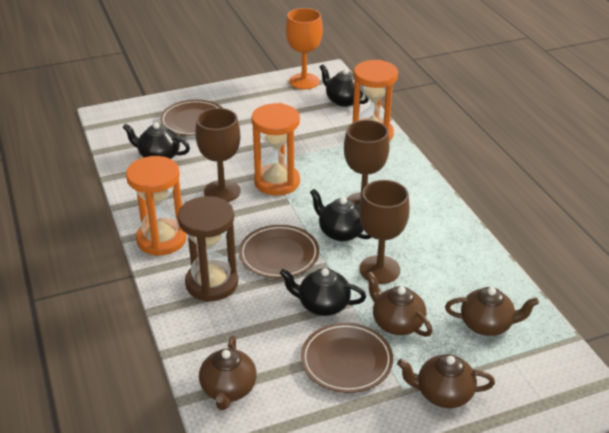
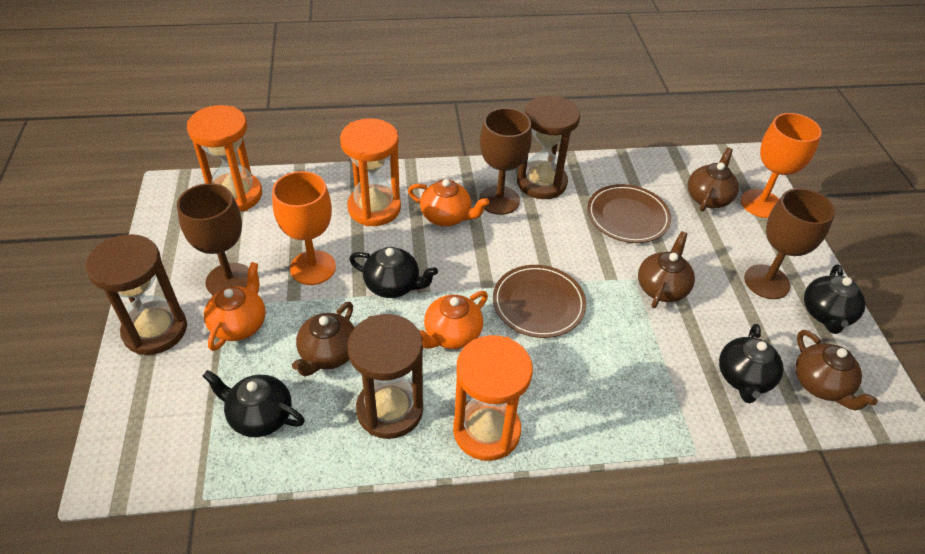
brown hourglass: [177,196,238,302] = 1 -> [86,234,187,355] [348,314,423,439] [517,95,580,199] = 3
brown plate: [160,100,222,136] [239,225,319,278] [301,322,393,393] = 3 -> [493,265,586,338] [587,184,671,243] = 2
orange goblet: [286,8,323,89] = 1 -> [272,171,336,285] [741,113,822,218] = 2
orange teapot: none = 0 -> [204,262,266,351] [408,179,490,226] [419,291,488,349] = 3

